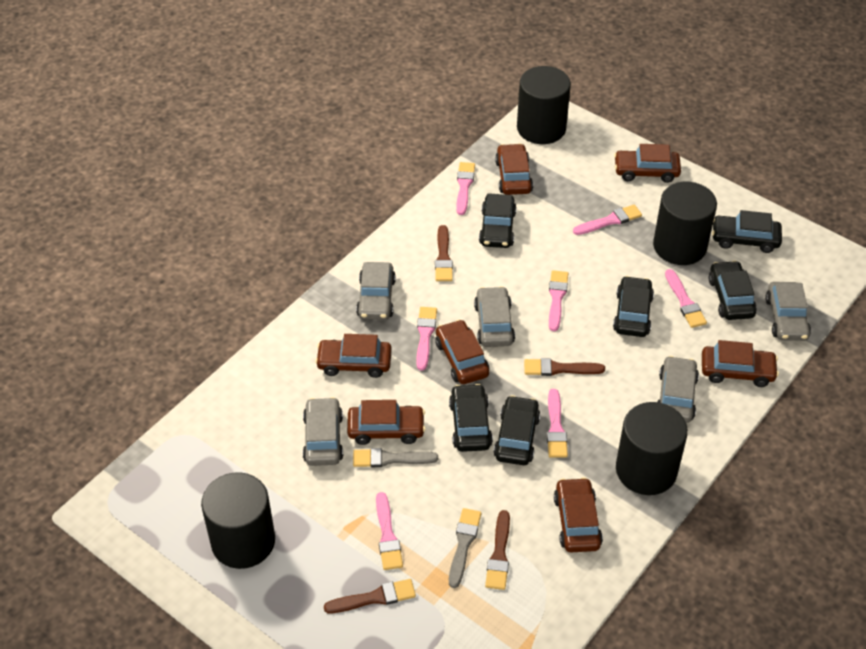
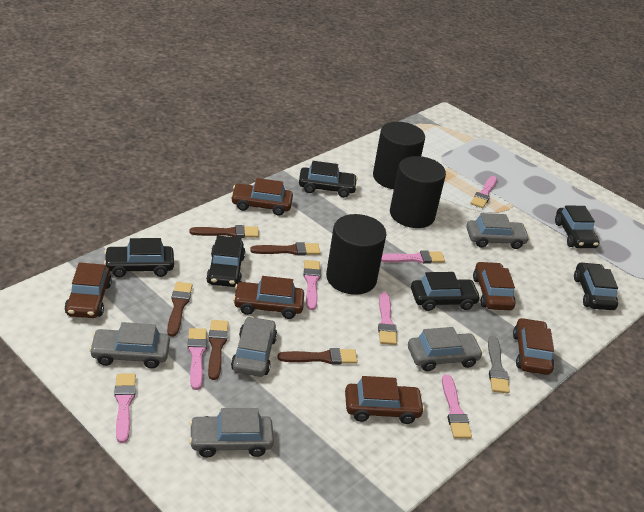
black cylinder: [201,472,275,569] [517,66,571,144] [616,402,688,495] [653,182,717,265] = 4 -> [326,214,387,295] [373,122,425,189] [390,156,446,228] = 3
brown brush: [324,579,416,613] [435,225,453,281] [485,510,510,590] [524,358,605,376] = 4 -> [167,282,193,337] [190,225,259,238] [208,320,229,380] [250,242,320,255] [277,348,358,364] = 5
brown car: [315,334,392,378] [347,400,425,445] [435,319,489,384] [495,143,533,195] [554,477,603,552] [614,144,681,183] [702,340,779,387] = 7 -> [65,262,112,318] [231,178,293,216] [233,276,304,319] [345,376,425,424] [473,261,516,310] [513,318,554,375] = 6
grey brush: [353,448,438,467] [449,508,481,588] = 2 -> [488,336,510,393] = 1

